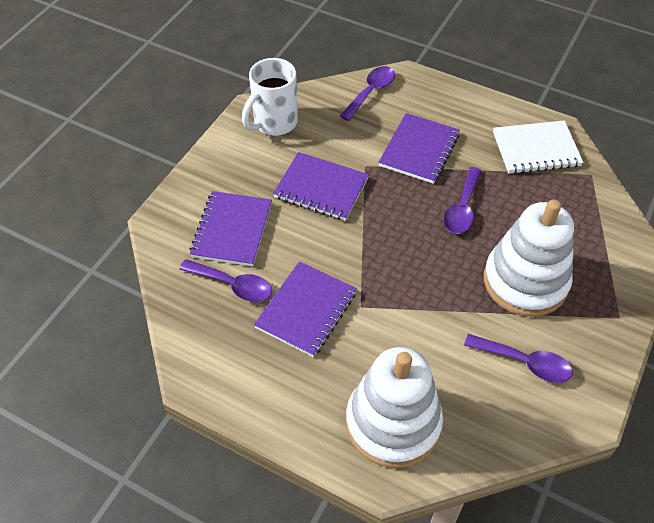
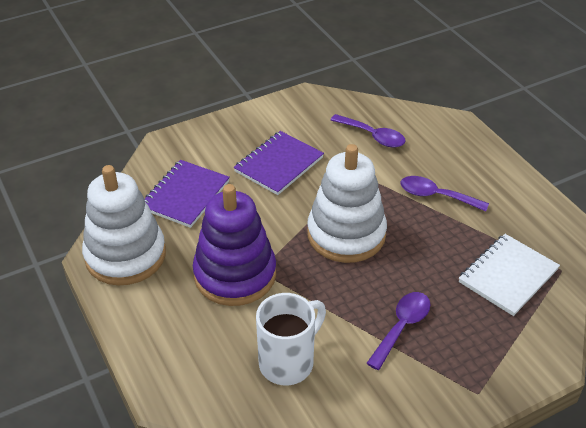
purple notebook: [190,191,272,266] [254,261,357,357] [273,152,369,221] [378,113,460,184] = 4 -> [145,160,230,228] [234,131,324,195] = 2
purple spoon: [179,259,272,302] [340,66,395,121] [443,167,481,234] [464,334,572,383] = 4 -> [331,114,406,147] [366,292,431,370] [400,176,489,211] = 3
purple stacking toy: none = 0 -> [193,184,276,306] = 1

